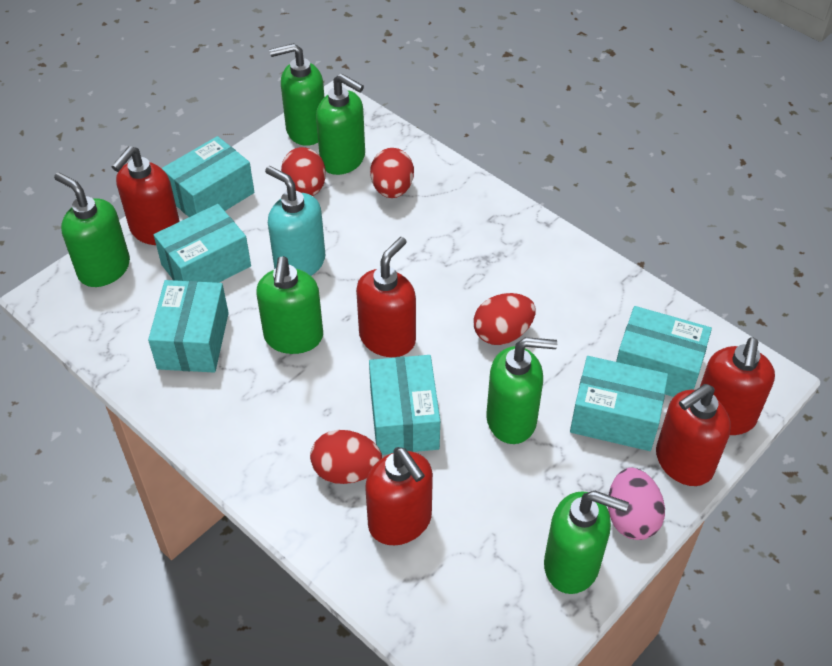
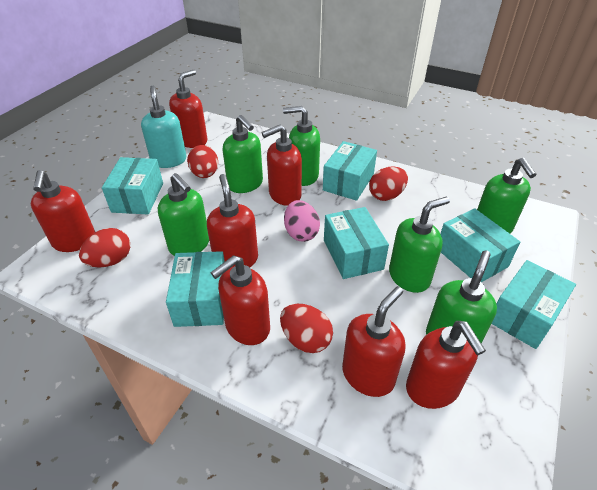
red soap dispenser: [112,146,180,245] [356,237,416,357] [365,447,433,545] [656,384,731,486] [700,337,775,435] = 5 -> [31,170,95,252] [169,70,208,148] [207,174,258,268] [211,255,270,345] [262,125,302,206] [342,286,406,397] [406,321,486,409] = 7

